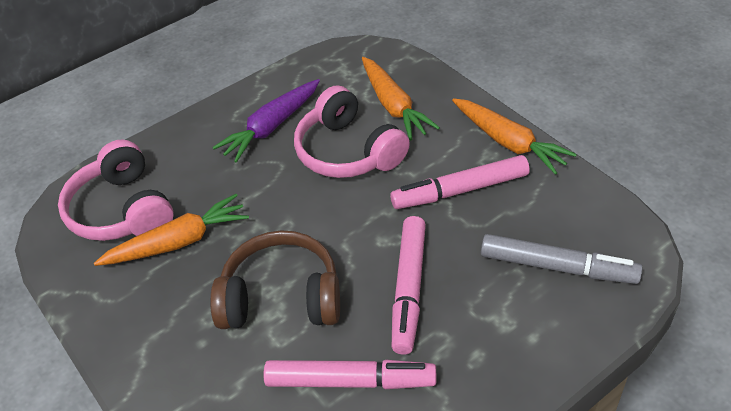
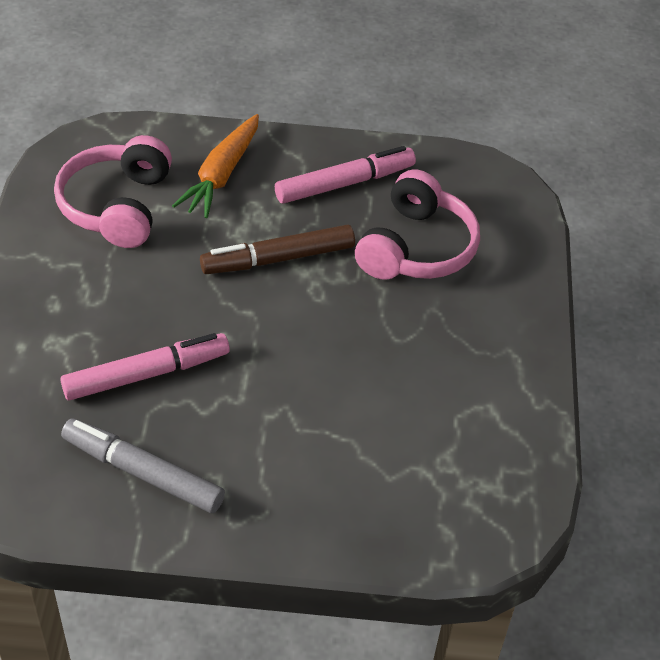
brown headphones: [210,231,340,329] = 1 -> none = 0
brown marker: none = 0 -> [200,225,355,274] = 1
orange carrot: [94,194,249,266] [362,57,440,141] [452,98,577,175] = 3 -> [172,114,259,218] = 1
pink marker: [263,360,436,389] [390,155,530,209] [392,216,426,355] = 3 -> [60,333,230,400] [275,146,416,204] = 2
purple carrot: [212,79,320,163] = 1 -> none = 0

